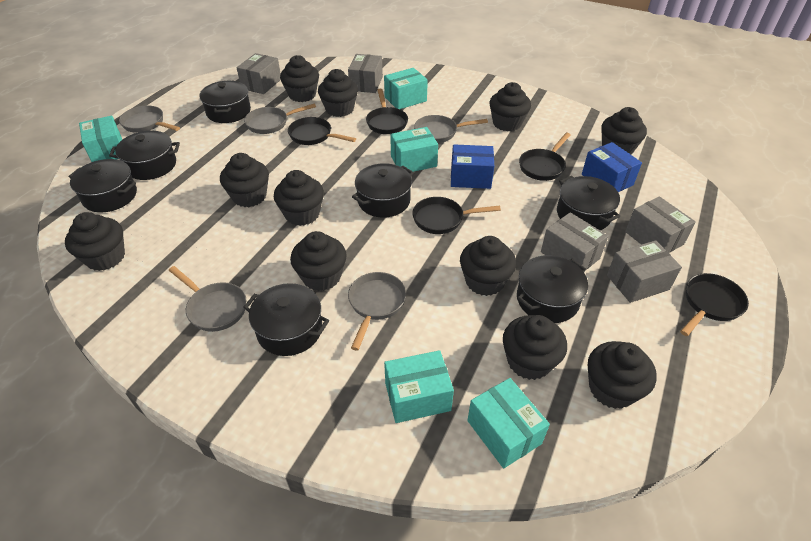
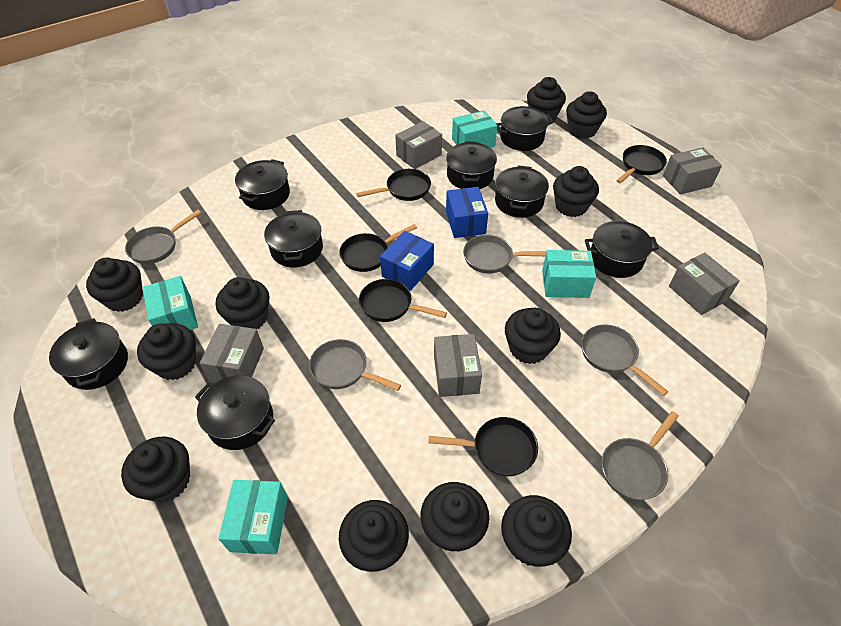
black pot: [69,159,137,213] [109,131,180,180] [200,81,251,123] [243,283,329,356] [352,163,414,218] [517,255,588,323] [557,176,620,230] = 7 -> [49,318,128,390] [195,375,275,450] [235,159,290,210] [264,210,323,268] [446,141,497,189] [495,165,549,218] [496,106,554,151] [585,221,659,278] = 8
turquoise box: [79,116,122,162] [384,68,428,109] [384,350,454,423] [390,127,438,172] [467,378,550,468] = 5 -> [142,276,198,330] [218,480,288,554] [452,110,497,148] [542,250,596,298] = 4

